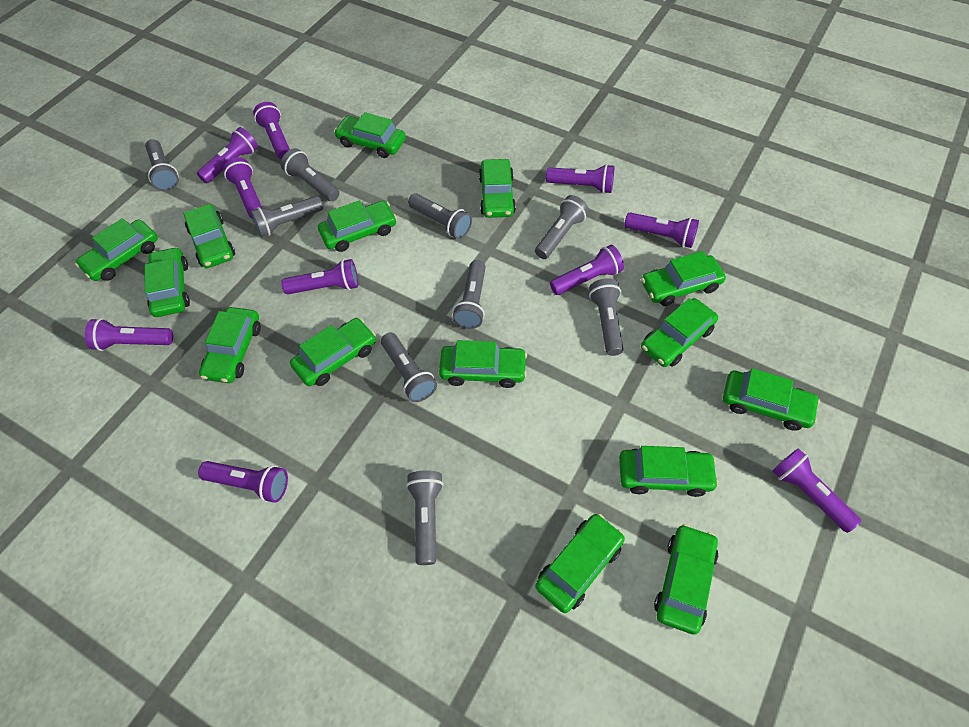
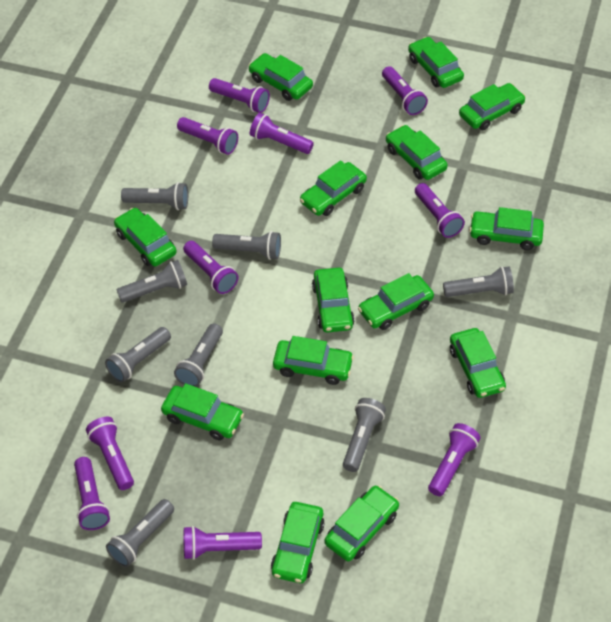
green car: [75,218,158,281] [145,247,190,317] [183,204,235,268] [199,307,261,383] [290,318,376,386] [318,200,397,252] [334,112,406,158] [439,340,527,388] [479,159,516,218] [535,514,625,613] [619,446,719,497] [641,251,726,306] [641,298,718,367] [654,524,718,635] [723,368,820,431] = 15 -> [114,208,177,267] [161,383,244,440] [248,53,313,101] [271,502,325,583] [273,336,354,385] [300,160,367,216] [312,268,355,333] [324,485,399,561] [358,273,434,330] [386,125,448,180] [408,37,464,88] [450,328,506,398] [459,83,526,130] [469,207,544,250] = 14
grey flashlight: [145,139,179,191] [250,196,323,237] [281,148,339,202] [381,332,437,402] [406,471,444,565] [408,193,472,239] [453,260,486,329] [535,195,589,259] [589,278,623,356] = 9 -> [105,327,171,383] [106,499,174,567] [117,260,187,303] [121,182,188,210] [174,323,223,387] [212,231,281,260] [343,398,386,472] [443,266,514,297] = 8

